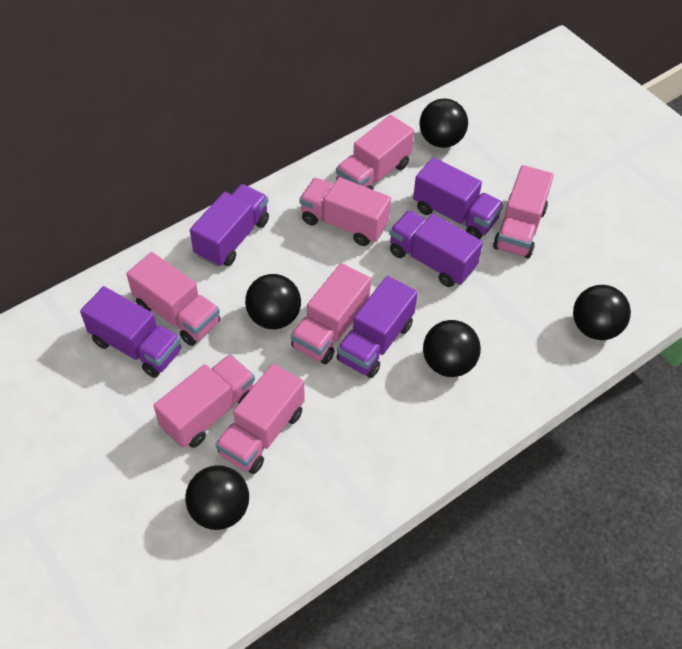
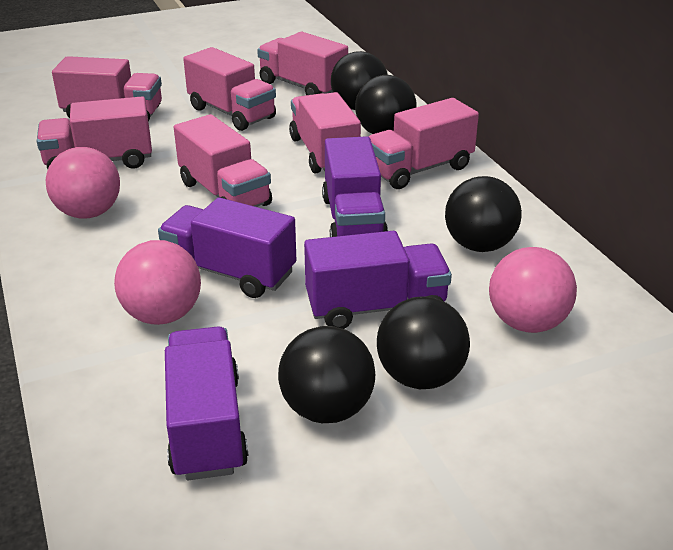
pink ball: none = 0 -> [46,147,120,218] [114,240,201,325] [489,247,577,333] = 3
purple truck: [80,286,181,378] [190,184,269,267] [337,276,418,378] [389,210,483,287] [413,157,504,239] = 5 -> [158,197,296,298] [165,327,249,480] [304,231,452,329] [322,136,388,237] = 4

